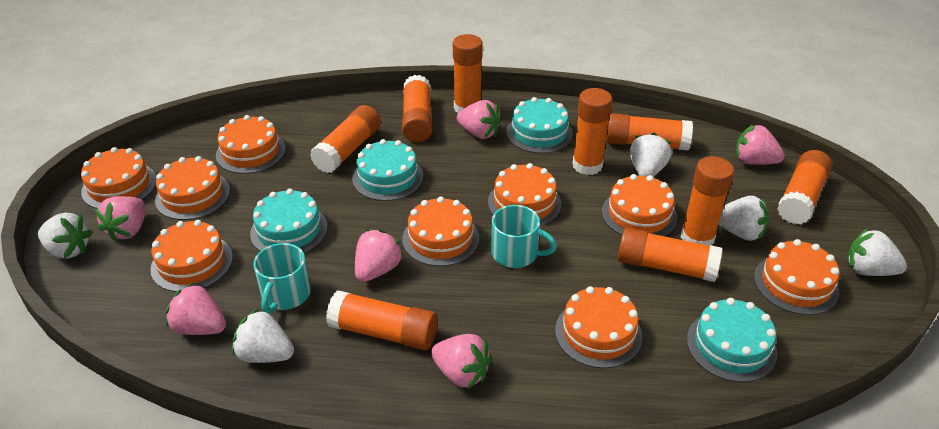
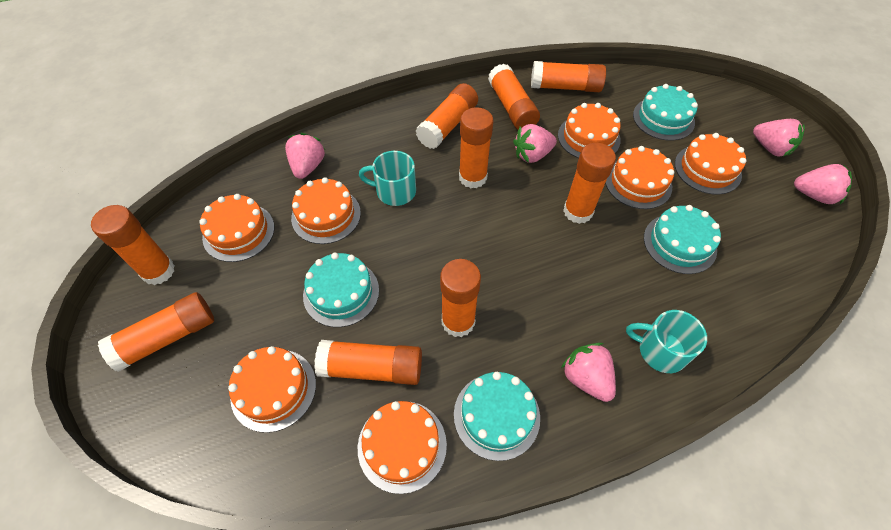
orange cake: [81,147,157,209] [150,220,233,292] [155,156,230,220] [216,115,286,174] [402,197,479,266] [488,163,561,226] [555,286,643,368] [602,174,677,236] [754,239,840,315] = 9 -> [199,194,274,262] [228,346,316,433] [291,177,361,244] [358,401,447,494] [558,103,621,158] [605,146,674,209] [675,133,746,195] = 7
pink strawberry: [95,196,146,242] [166,283,226,335] [355,229,404,282] [431,334,492,389] [457,100,501,139] [735,124,785,165] = 6 -> [285,133,325,179] [513,124,557,163] [561,343,616,402] [753,119,805,156] [794,164,852,204] = 5
white strawberry: [38,213,93,259] [232,309,294,363] [630,133,672,176] [718,196,769,241] [846,228,907,276] = 5 -> none = 0

